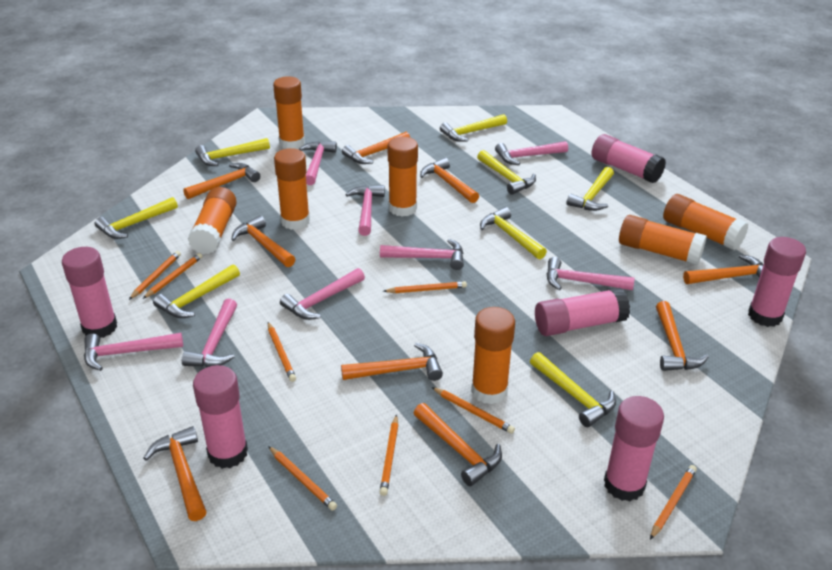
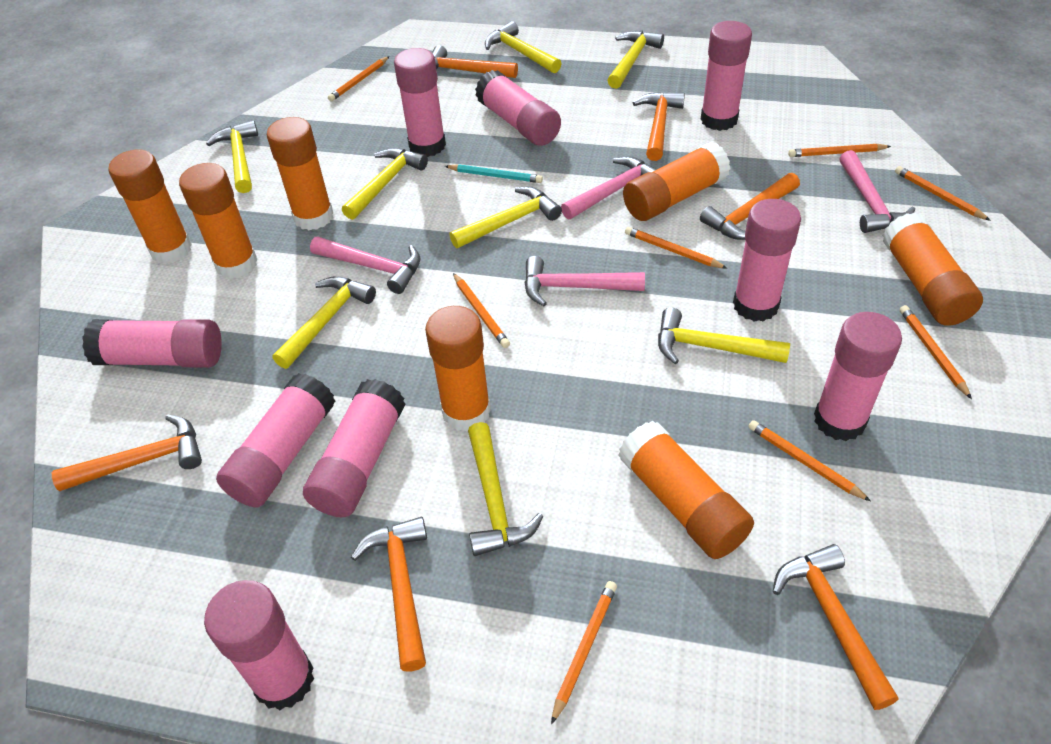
orange hammer: [143,426,207,521] [183,163,260,199] [231,216,295,267] [341,343,443,381] [342,132,410,164] [414,403,502,486] [420,158,479,203] [656,301,709,371] [683,254,763,284] = 9 -> [52,414,202,491] [351,517,427,672] [432,45,518,78] [633,92,685,161] [700,173,800,240] [773,544,899,710] = 6
pink glue stick: [62,247,117,338] [193,365,248,469] [535,288,630,336] [592,134,666,183] [604,396,664,501] [748,237,806,327] = 6 -> [82,319,222,368] [204,580,314,710] [216,373,335,507] [303,379,405,517] [394,48,446,157] [475,70,561,146] [700,21,752,131] [733,199,801,322] [814,312,902,441] = 9
pink hammer: [84,333,183,371] [182,299,237,368] [280,268,365,320] [299,141,337,185] [345,185,385,236] [380,239,464,270] [495,141,568,165] [546,257,635,290] = 8 -> [310,237,420,294] [524,256,645,306] [561,156,657,219] [839,150,915,233] = 4
turquoise pencil: none = 0 -> [445,164,543,183] = 1

